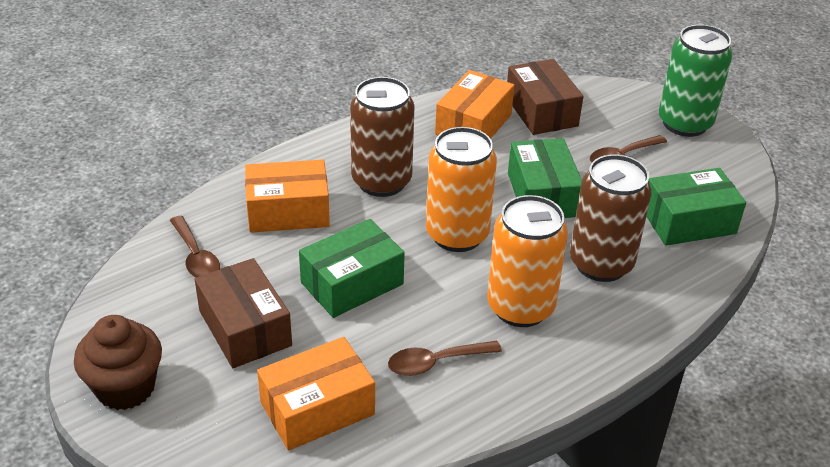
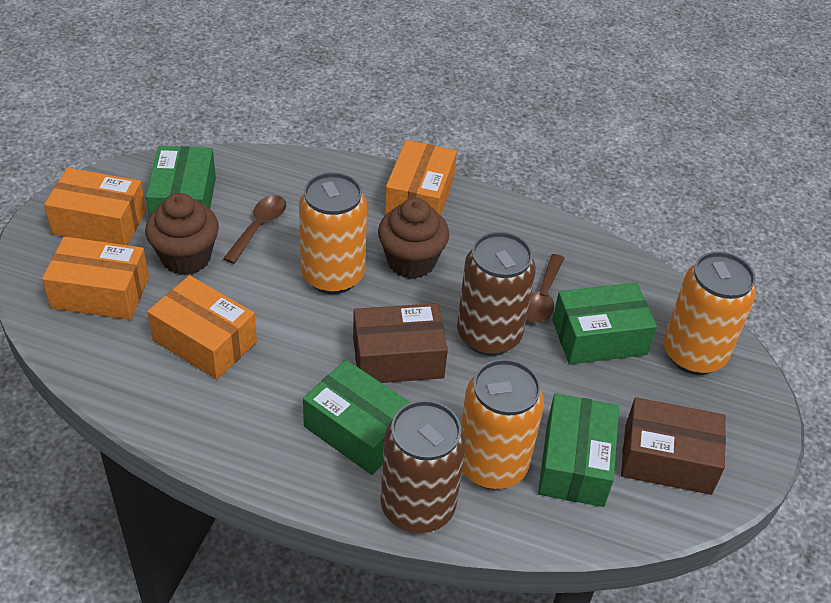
brown cupcake: [74,315,162,410] = 1 -> [145,193,219,275] [378,198,449,279] = 2
brown spoon: [170,216,220,277] [388,341,502,376] [590,135,667,163] = 3 -> [223,195,286,264] [526,254,564,323] = 2
green box: [299,219,405,318] [508,138,582,218] [646,168,746,246] = 3 -> [146,146,216,217] [303,360,410,475] [538,394,619,507] [552,283,657,364] = 4
green can: [659,25,732,137] = 1 -> none = 0
orange box: [245,160,330,233] [257,337,375,450] [435,70,515,139] = 3 -> [42,237,149,320] [44,168,146,245] [147,275,257,380] [385,140,457,215] = 4
orange can: [426,127,497,252] [487,195,568,327] = 2 -> [299,172,367,294] [461,359,544,489] [664,252,756,375] = 3

